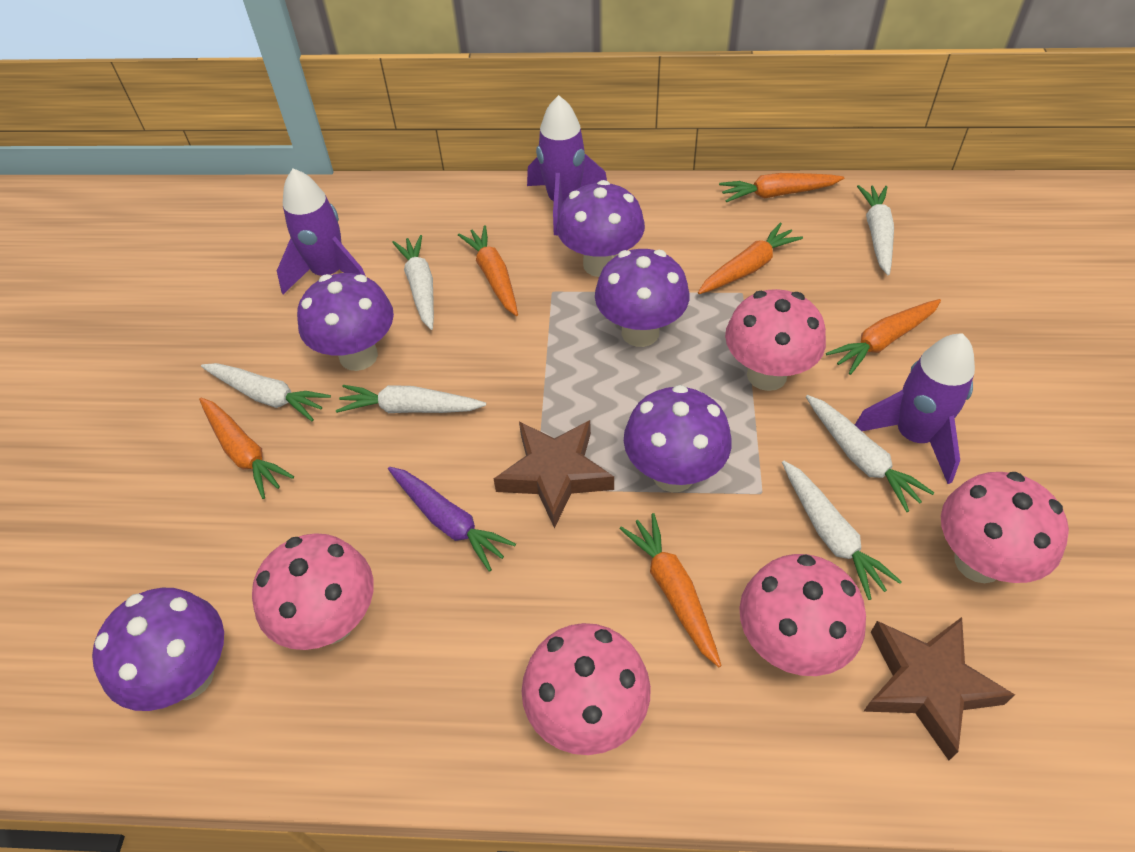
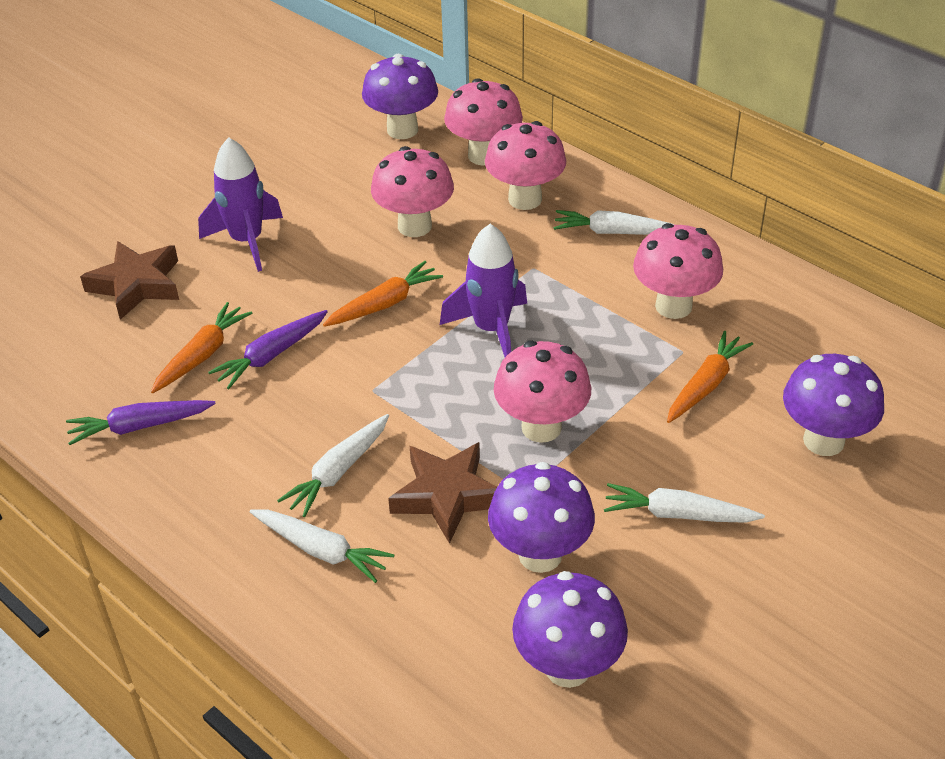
orange carrot: [199,398,294,499] [458,226,518,316] [620,513,722,667] [698,223,803,294] [719,173,844,203] [826,299,941,375] = 6 -> [151,302,252,393] [323,261,443,327] [667,331,753,423] = 3
purple carrot: [388,467,516,572] = 1 -> [66,400,216,445] [208,310,328,389] = 2
purple mushroom: [92,588,224,711] [297,273,394,371] [557,180,645,277] [595,249,689,347] [624,385,732,492] = 5 -> [362,54,438,139] [488,462,595,573] [512,571,628,688] [783,354,884,456] = 4
purple rocket: [277,168,365,294] [527,95,607,235] [855,333,975,484] = 3 -> [198,138,283,272] [440,224,527,357] = 2
white carrot: [201,363,331,421] [336,385,486,413] [392,235,434,330] [782,461,902,600] [806,395,934,512] [857,185,894,275] = 6 -> [250,510,394,583] [277,414,389,517] [554,210,675,235] [604,483,765,523] = 4

